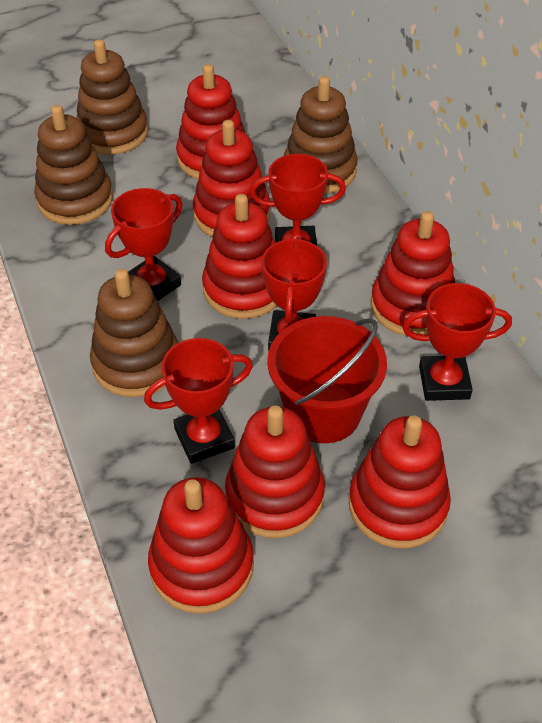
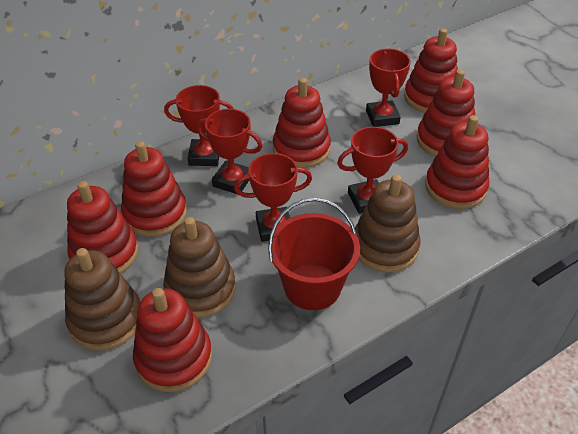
brown stacking toy: [34,105,113,225] [76,39,148,155] [90,269,178,397] [284,76,358,194] = 4 -> [64,248,140,350] [163,217,236,318] [355,174,420,273] = 3

